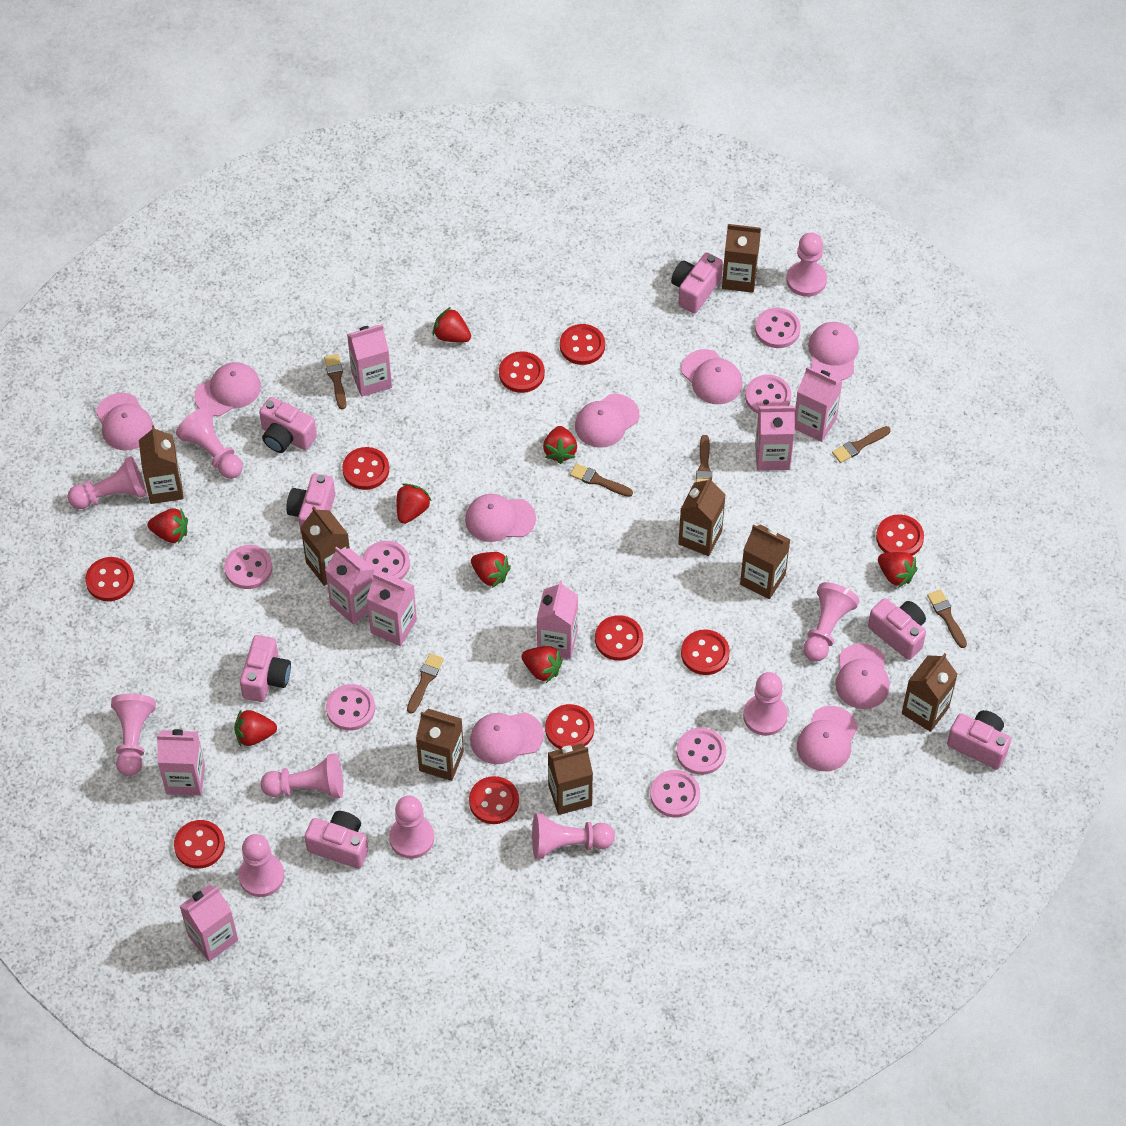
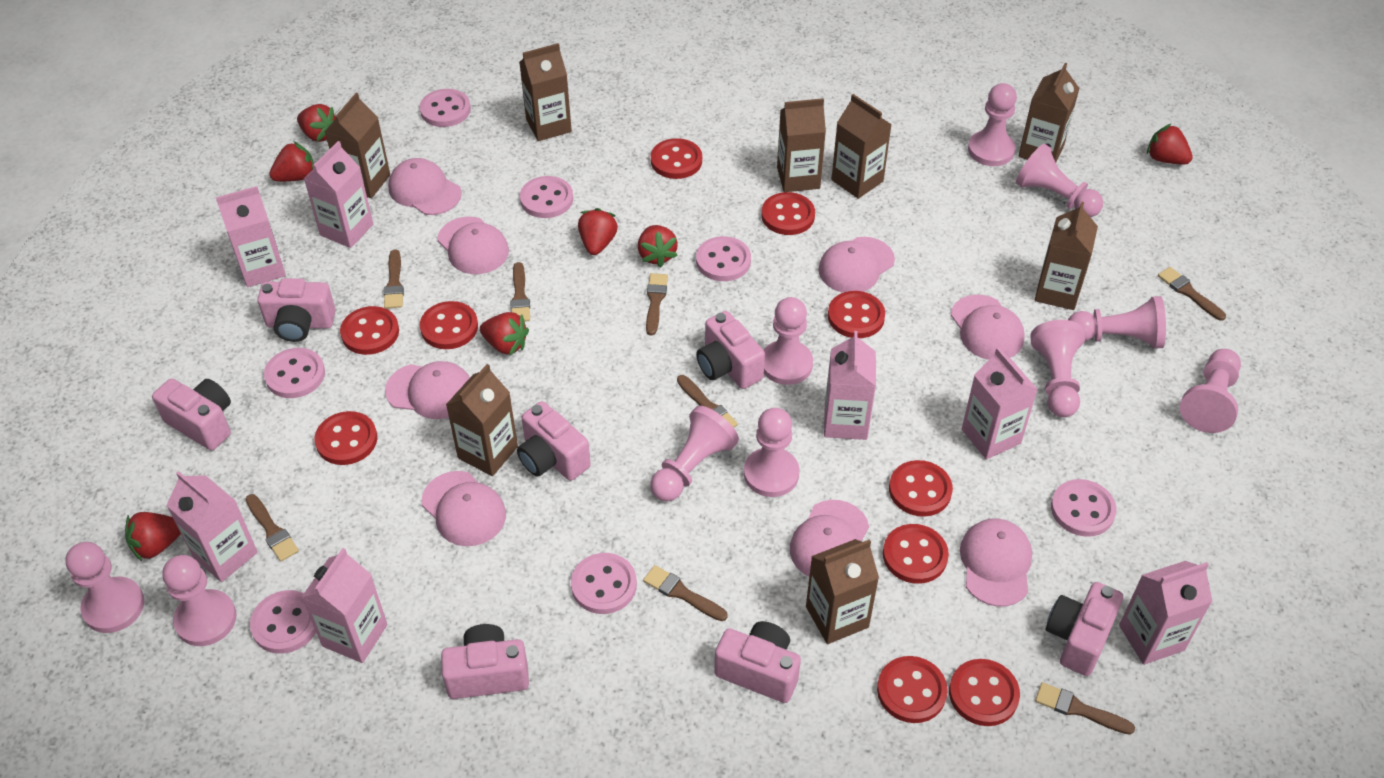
brown brush: [324,354,346,409] [407,653,444,714] [570,463,633,497] [696,435,712,482] [832,426,891,463] [927,589,967,648] = 6 -> [246,494,299,561] [384,249,404,309] [510,262,530,322] [643,565,728,621] [646,273,668,336] [677,375,738,428] [1035,682,1135,735] [1158,267,1226,321] = 8
pink cap: [96,393,153,451] [194,362,261,416] [465,494,536,542] [470,712,544,764] [575,394,639,448] [681,349,743,404] [797,706,858,771] [808,322,859,381] [835,643,890,709] = 9 -> [385,361,470,419] [388,158,462,215] [422,471,506,546] [437,217,509,274] [790,500,869,576] [818,237,895,293] [951,295,1025,360] [960,519,1032,607] = 8
pink carton: [157,729,205,796] [180,884,238,961] [325,547,374,625] [347,325,392,397] [367,572,417,646] [537,580,578,659] [755,406,795,471] [795,367,842,442] = 8 -> [166,471,258,582] [215,186,286,287] [301,548,387,663] [304,141,373,248] [824,331,876,440] [962,347,1038,459] [1119,561,1213,665] = 7
red strawberry: [148,508,188,544] [234,710,277,746] [397,483,431,524] [433,307,471,342] [471,552,511,588] [521,646,563,683] [543,426,577,464] [878,552,918,588] = 8 -> [125,512,181,561] [269,141,314,182] [297,104,336,142] [480,312,529,355] [578,208,618,255] [638,225,678,267] [1147,124,1193,165] = 7

